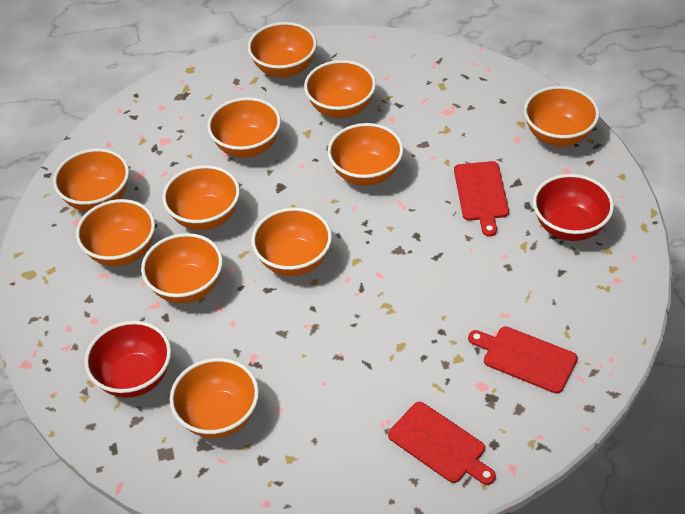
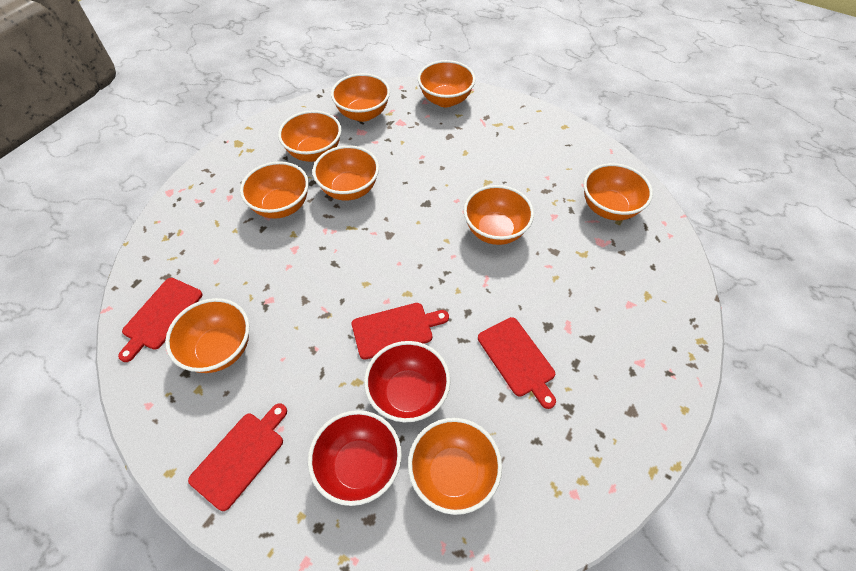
orange bowl: [53,148,129,212] [76,199,155,266] [141,233,223,303] [162,165,240,230] [170,358,259,438] [207,97,281,158] [248,22,317,78] [251,207,332,276] [304,60,376,118] [328,123,404,186] [524,86,599,147] = 11 -> [165,298,250,373] [240,161,309,219] [278,110,341,162] [312,145,379,201] [331,73,390,122] [408,418,502,515] [418,60,476,107] [463,185,534,245] [583,163,653,220] = 9
red cutting board: [388,402,496,485] [454,161,509,236] [468,326,578,394] = 3 -> [118,278,202,362] [188,404,287,511] [352,303,449,360] [478,317,556,409] = 4

